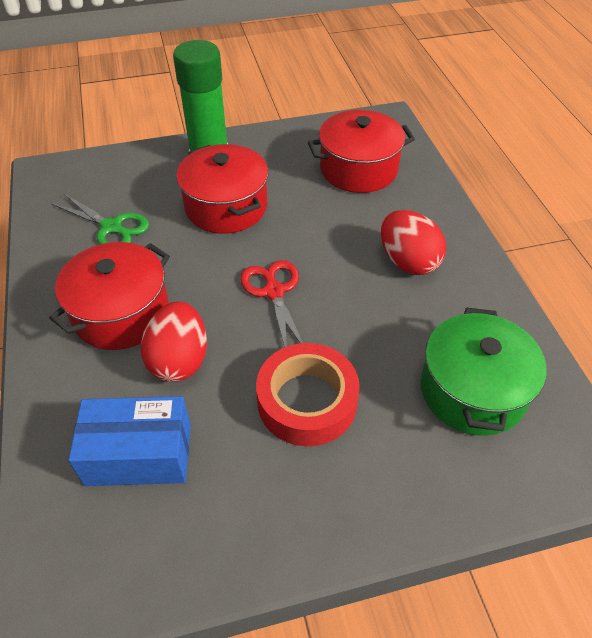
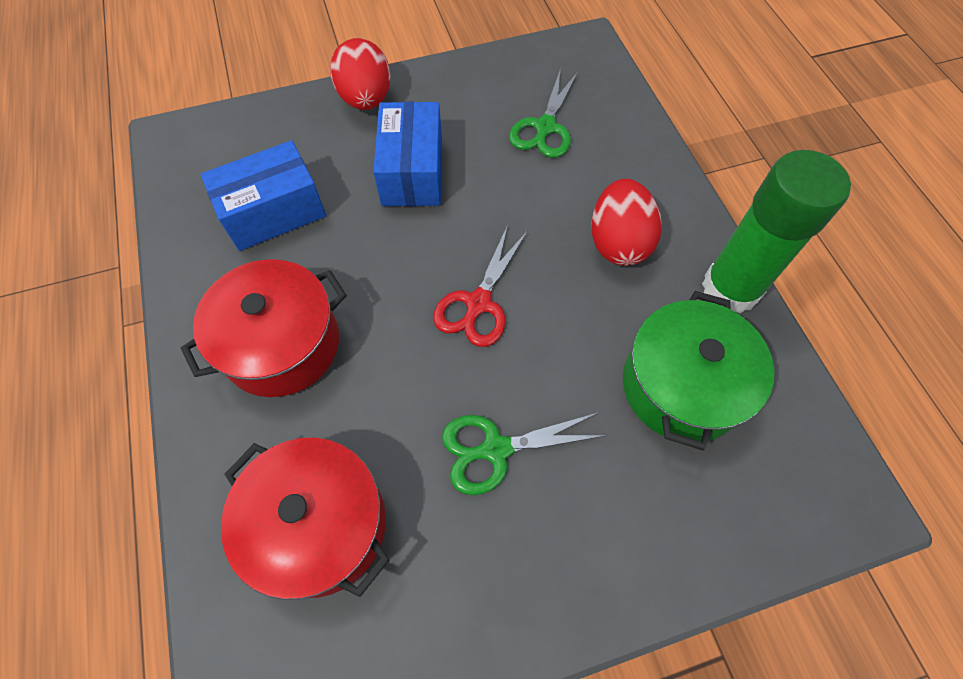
blue box: [68,396,191,486] = 1 -> [200,140,326,251] [373,102,442,206] = 2
green scissors: [51,193,149,244] = 1 -> [442,412,608,495] [509,68,578,158] = 2
red pot: [49,242,170,350] [176,144,268,234] [308,110,415,193] = 3 -> [181,259,347,397] [221,438,389,600] = 2
red tape: [256,343,360,446] = 1 -> none = 0

